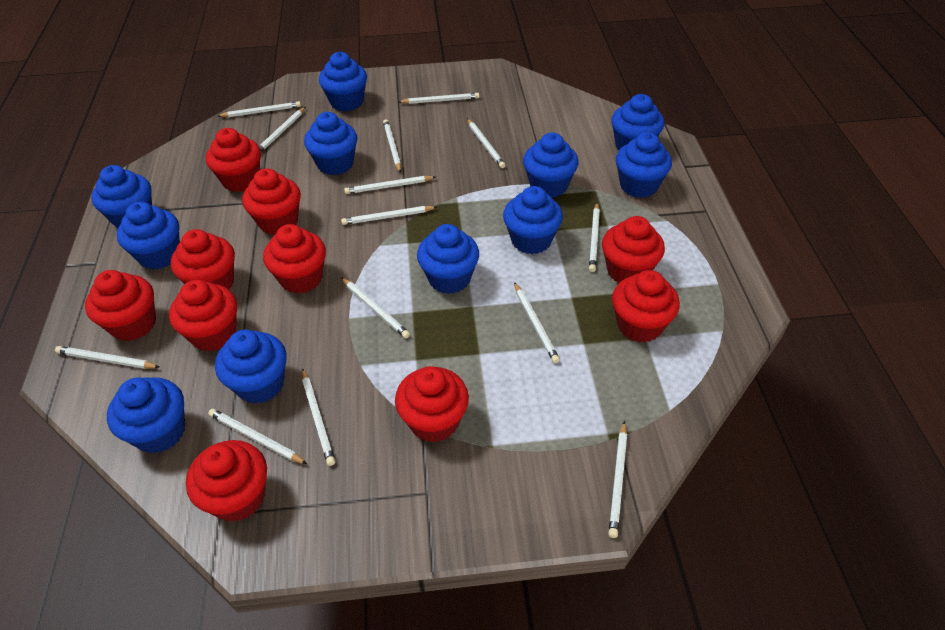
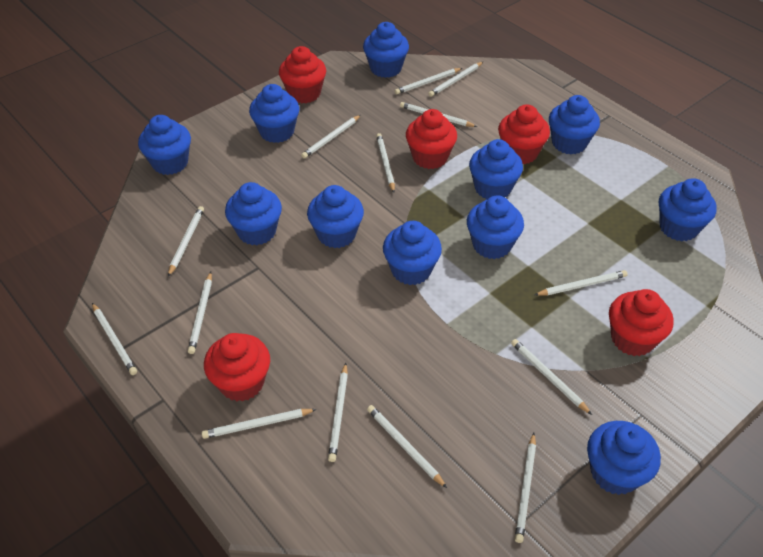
red cupcake: [85,270,156,341] [169,280,237,352] [171,229,235,290] [186,440,267,522] [206,128,261,192] [242,168,301,235] [263,224,326,294] [395,366,469,443] [602,216,665,283] [612,270,680,343] = 10 -> [204,333,270,402] [279,46,326,103] [406,109,457,169] [498,104,550,164] [609,289,674,356] = 5

